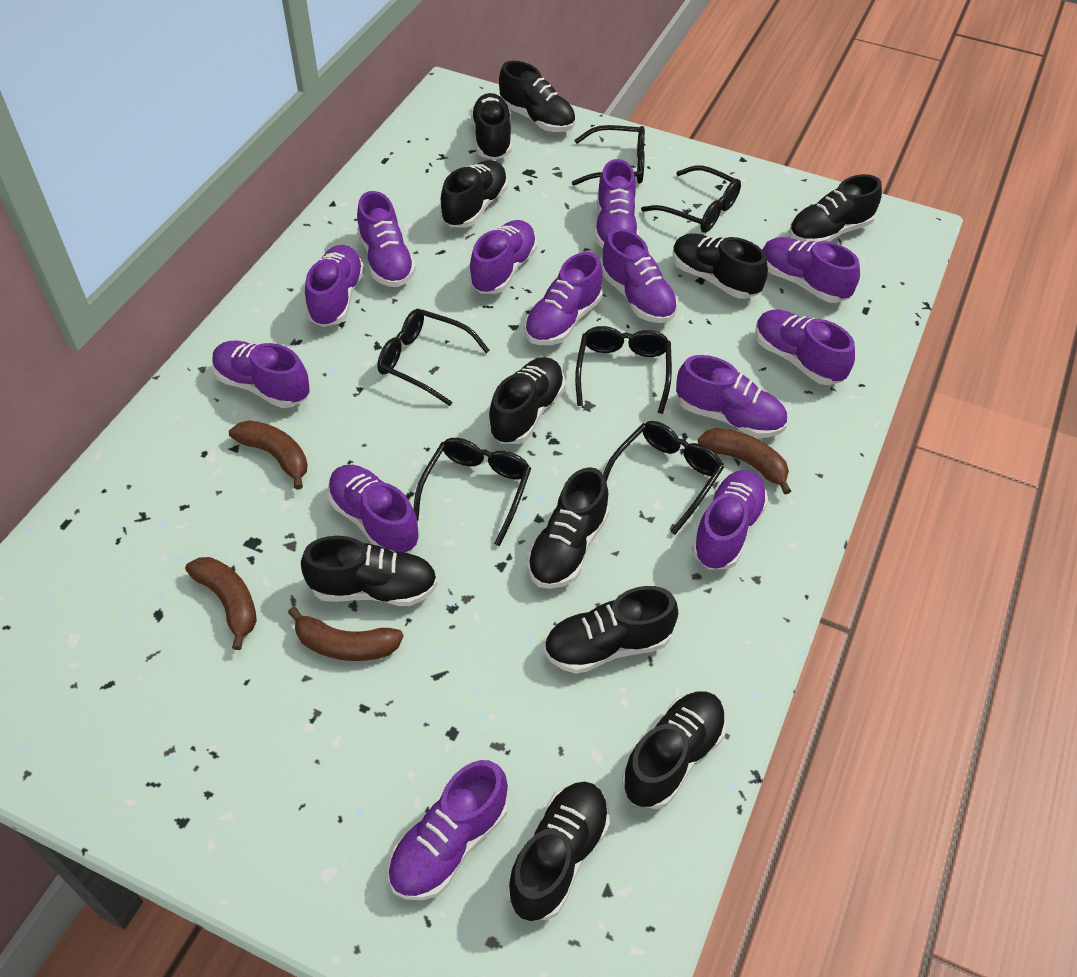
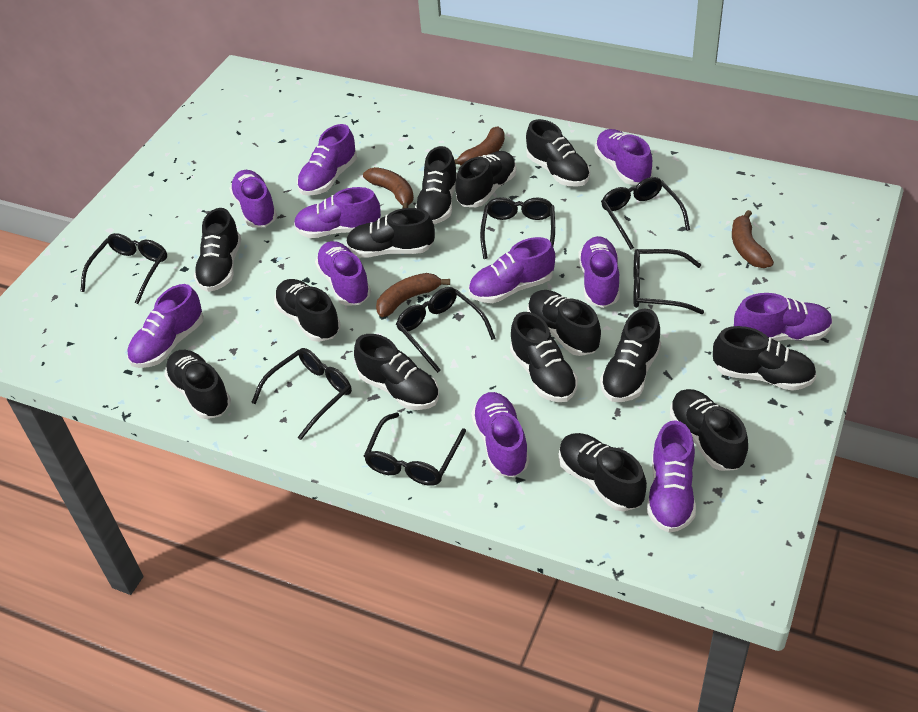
black glasses: [377,309,490,406] [413,438,531,546] [572,125,645,186] [575,326,672,414] [603,421,724,535] [641,166,741,233] = 6 -> [81,233,167,304] [251,348,352,440] [364,412,466,486] [396,287,496,373] [480,197,555,259] [601,177,690,250] [633,249,704,314] = 7
black shoe: [301,536,438,606] [440,160,508,228] [471,93,512,160] [488,357,565,444] [499,61,575,132] [507,782,610,921] [527,467,609,589] [544,586,678,674] [622,691,727,809] [673,233,768,299] [789,174,882,242] = 11 -> [164,350,231,419] [194,208,241,292] [274,279,340,342] [346,208,435,257] [354,334,439,410] [415,146,457,224] [456,151,516,207] [510,312,578,402] [526,119,590,187] [527,290,601,356] [559,433,647,512] [600,309,661,402] [670,389,748,471] [713,326,817,391] = 14
purple shoe: [212,341,310,408] [305,245,365,327] [327,465,420,553] [357,191,416,287] [388,760,508,900] [469,220,537,294] [524,252,603,345] [595,159,639,248] [602,228,678,323] [676,355,787,438] [692,470,768,569] [755,309,855,385] [763,237,860,303] = 13 -> [127,284,204,368] [229,170,277,228] [294,187,381,238] [297,124,357,196] [315,241,371,306] [469,237,555,303] [471,392,529,477] [579,236,620,308] [595,129,653,185] [647,420,696,533] [734,293,833,341] = 11

